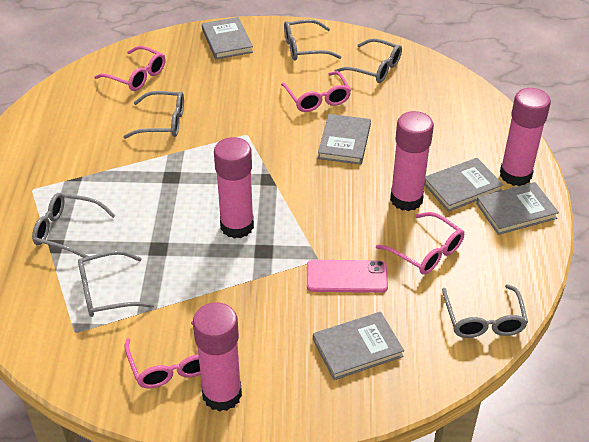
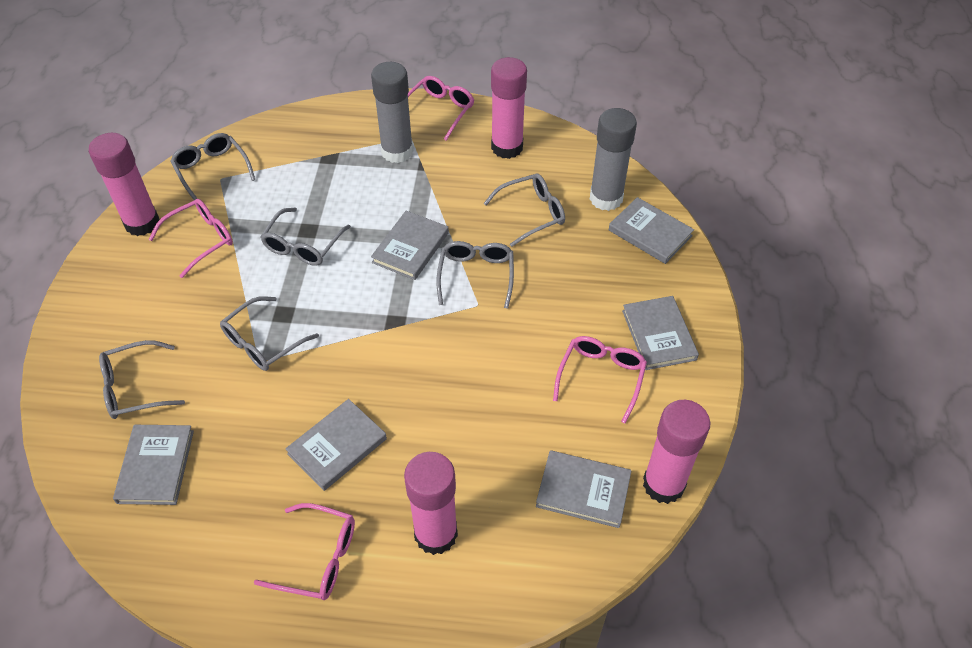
grey book: [202,17,253,59] [313,312,404,380] [318,114,371,165] [424,158,503,212] [476,182,559,235] = 5 -> [113,425,194,505] [286,399,387,491] [371,211,449,280] [536,450,632,528] [609,197,694,264] [622,296,699,370] = 6
grey glue stick: none = 0 -> [371,62,413,163] [590,108,637,211] = 2
pink phone: [307,260,388,293] = 1 -> none = 0

